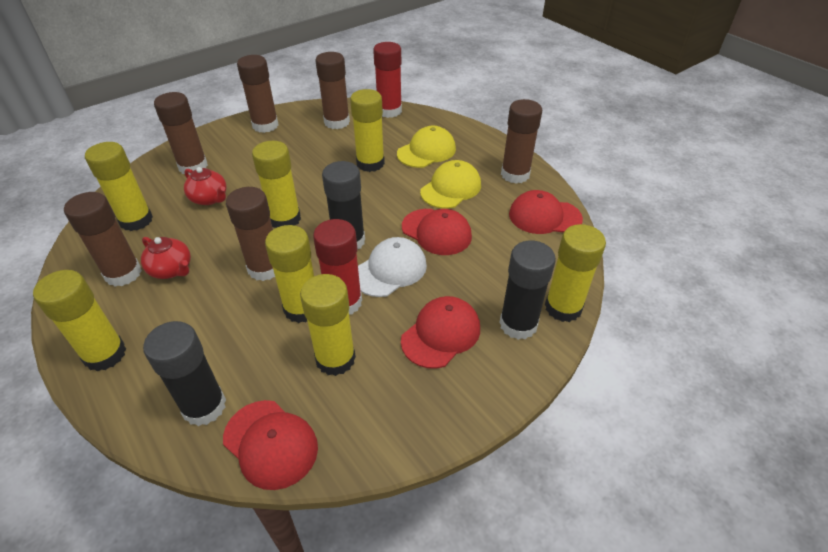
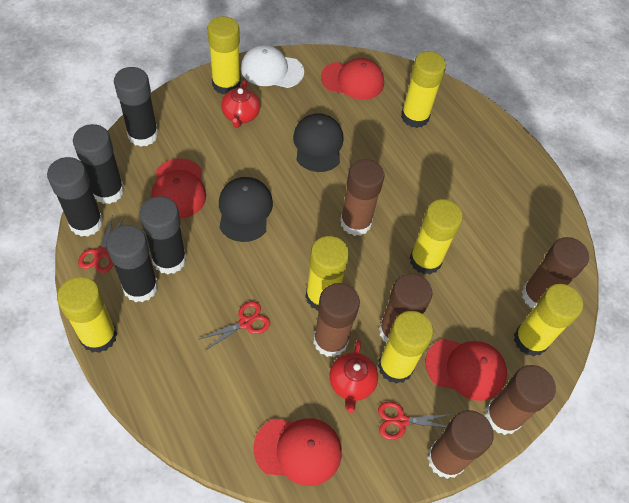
black cap: none = 0 -> [219,177,273,242] [293,113,344,172] = 2
black glue stick: [143,321,226,426] [322,161,365,250] [499,240,556,340] = 3 -> [47,157,103,237] [73,124,124,204] [106,225,158,302] [114,67,158,147] [140,196,187,274] = 5
red glue stick: [313,219,362,315] [373,42,402,118] = 2 -> none = 0
red scissors: none = 0 -> [78,215,125,273] [200,301,270,351] [378,402,452,440] = 3
yellow cap: [397,126,456,168] [420,160,481,209] = 2 -> none = 0

